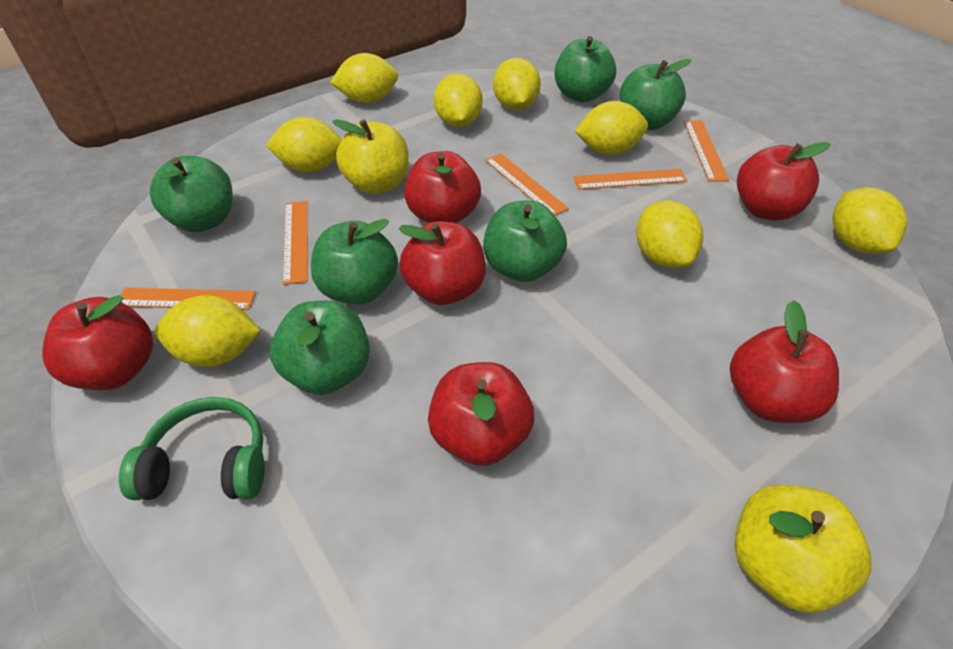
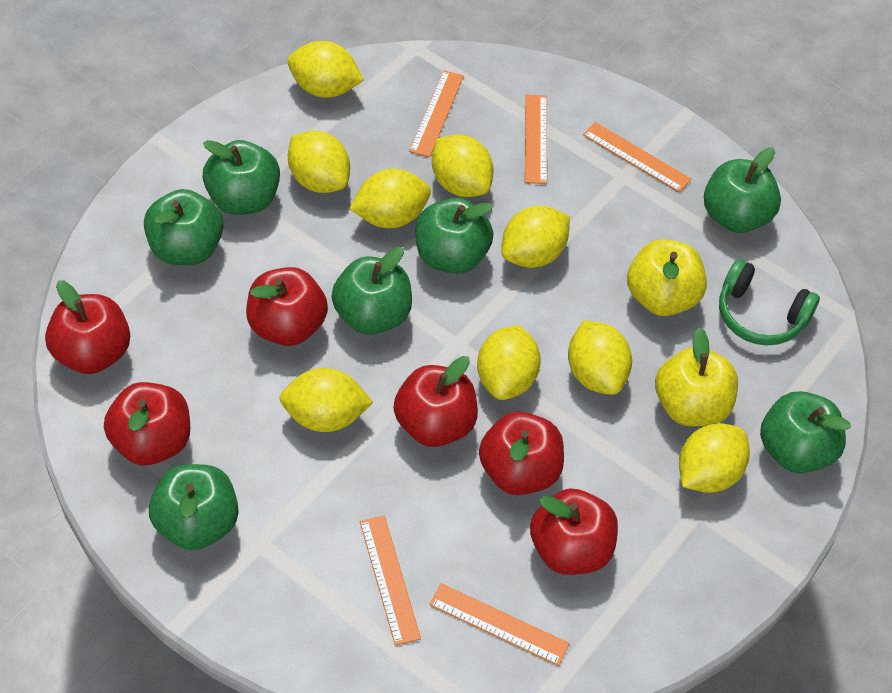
green apple: [150,156,232,232] [270,301,370,395] [311,219,398,305] [483,200,567,282] [554,36,616,102] [620,59,691,130] = 6 -> [144,189,224,265] [149,464,238,550] [203,140,280,215] [332,247,412,335] [416,198,493,274] [704,147,781,233] [760,391,851,473] = 7
yellow lemon: [155,295,261,367] [266,117,342,173] [330,53,398,103] [434,73,483,127] [493,58,541,110] [575,101,648,155] [636,200,703,268] [833,188,907,254] = 8 -> [280,368,373,432] [287,41,364,98] [288,131,350,193] [349,169,431,228] [432,135,494,197] [477,325,541,400] [501,206,570,268] [568,320,632,395] [679,423,750,493] = 9

